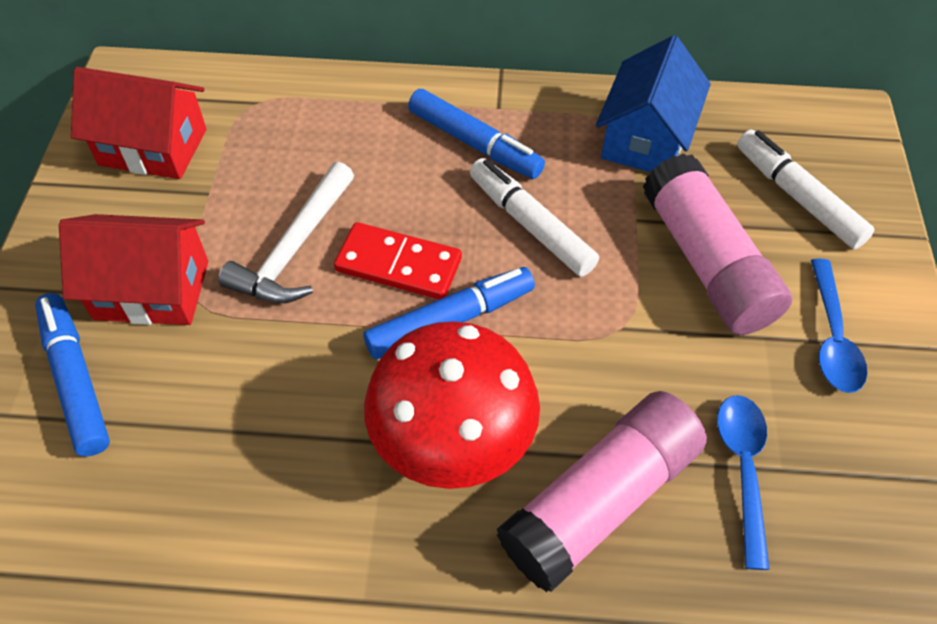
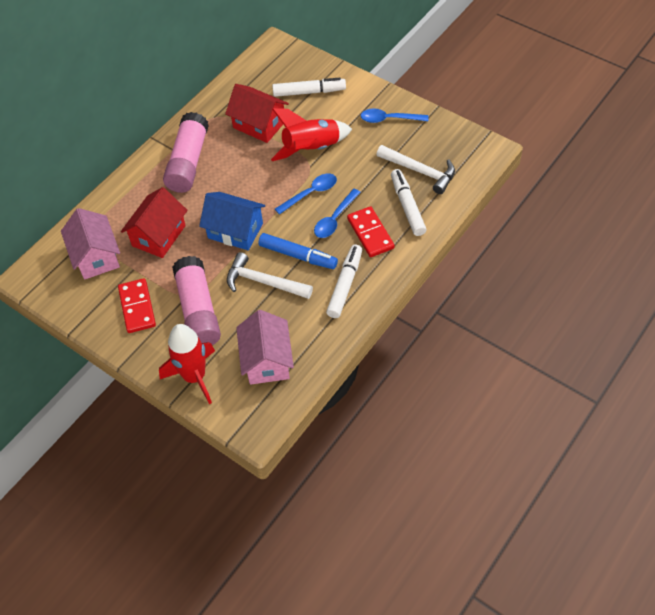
blue marker: [35,293,110,457] [363,267,535,359] [408,89,545,179] = 3 -> [258,233,338,269] = 1
blue spoon: [717,395,770,570] [811,258,867,393] = 2 -> [275,173,337,215] [314,189,361,238] [360,109,429,123] = 3
pink house: none = 0 -> [61,208,120,280] [236,310,294,385] = 2
red domino: [334,222,462,300] = 1 -> [118,278,156,333] [347,206,395,257] = 2
red mushroom: [364,321,540,489] = 1 -> none = 0
red rocket: none = 0 -> [159,324,215,404] [271,108,352,161] = 2
white hammer: [218,162,354,303] = 1 -> [227,252,313,299] [376,145,455,194] = 2
white marker: [470,158,599,277] [737,129,875,249] = 2 -> [272,78,346,97] [326,244,362,318] [391,169,427,236] = 3

